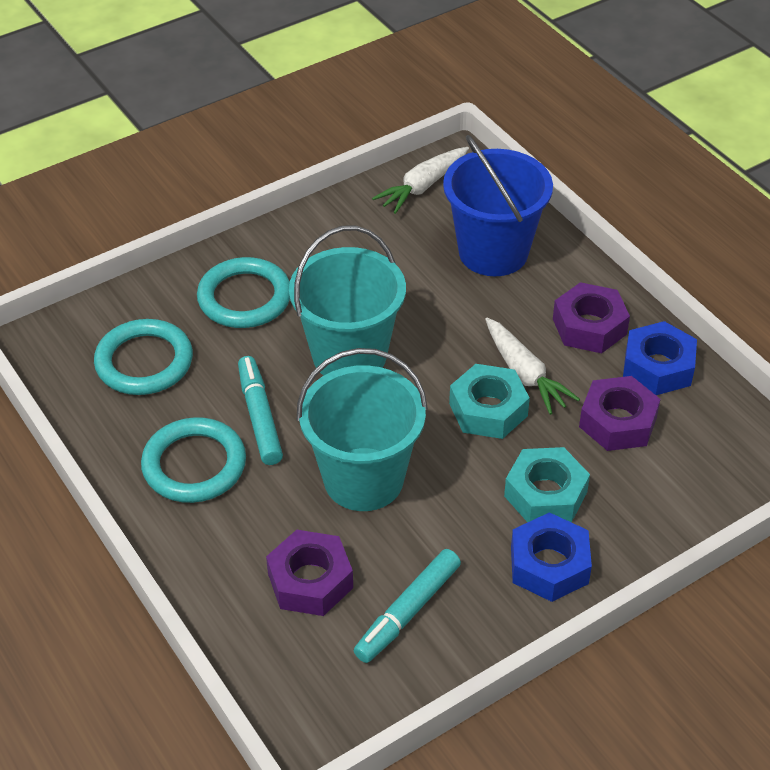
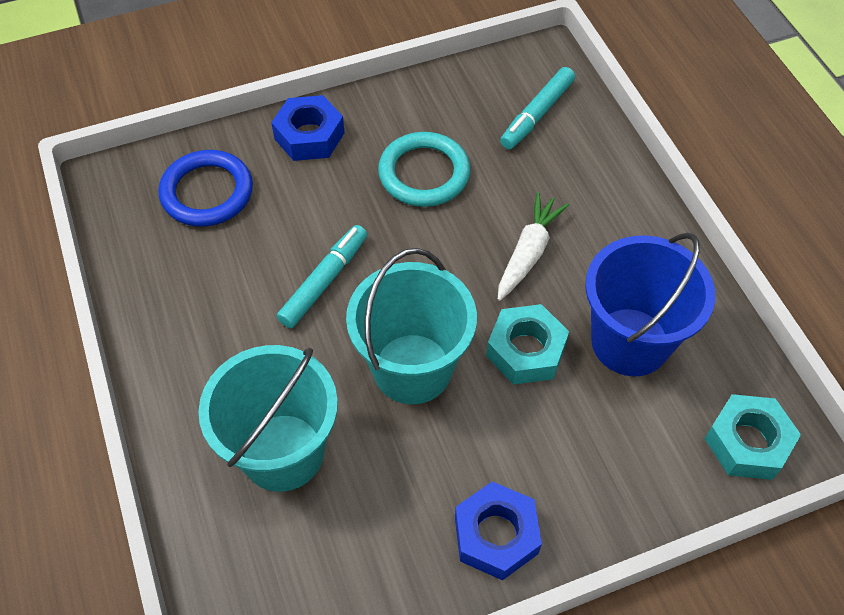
blue ring: none = 0 -> [159,150,253,227] = 1
purple nut: [266,530,353,616] [553,282,630,353] [579,376,661,451] = 3 -> none = 0
turquoise ring: [94,319,193,395] [141,417,246,503] [197,257,290,328] = 3 -> [378,132,470,207] = 1
white carrot: [372,147,469,214] [485,318,580,415] = 2 -> [498,192,569,301] = 1

